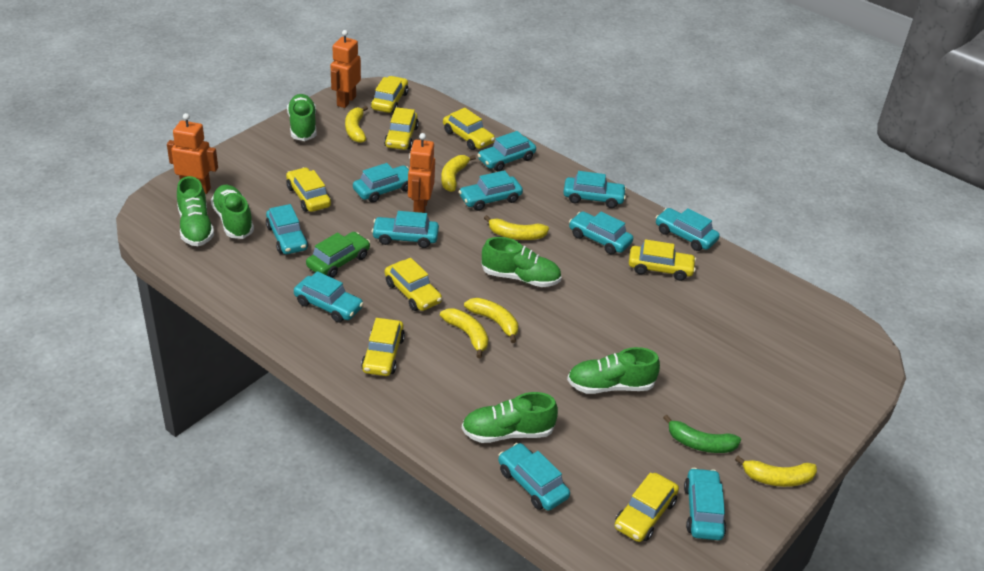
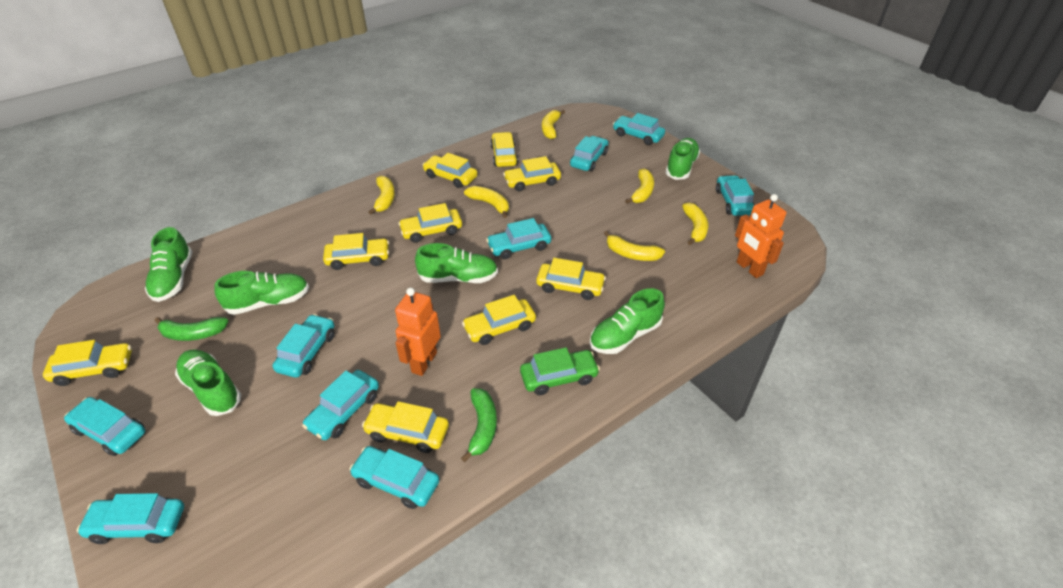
green banana: [663,415,741,453] = 1 -> [155,317,228,341] [461,388,497,462] = 2
orange robot: [167,113,218,194] [331,30,361,108] [408,133,435,213] = 3 -> [395,288,441,376] [735,194,787,278] = 2
turquoise car: [266,204,308,254] [294,271,364,323] [353,163,409,203] [372,211,439,248] [459,170,523,211] [478,131,536,171] [498,443,570,511] [563,171,627,208] [569,211,633,254] [655,208,720,251] [684,468,727,540] = 11 -> [64,397,145,456] [77,493,184,544] [272,314,334,378] [302,370,379,440] [349,446,439,509] [486,218,551,259] [570,136,608,171] [613,113,665,145] [716,175,754,216] = 9
yellow car: [286,167,331,212] [361,318,405,376] [371,76,409,113] [384,107,419,150] [385,258,442,311] [443,108,495,150] [614,472,679,542] [629,239,696,281] = 8 -> [43,340,132,386] [323,233,389,270] [362,401,449,453] [398,203,462,243] [423,153,478,188] [462,295,536,345] [490,132,518,167] [503,156,561,191] [536,258,606,300] = 9

